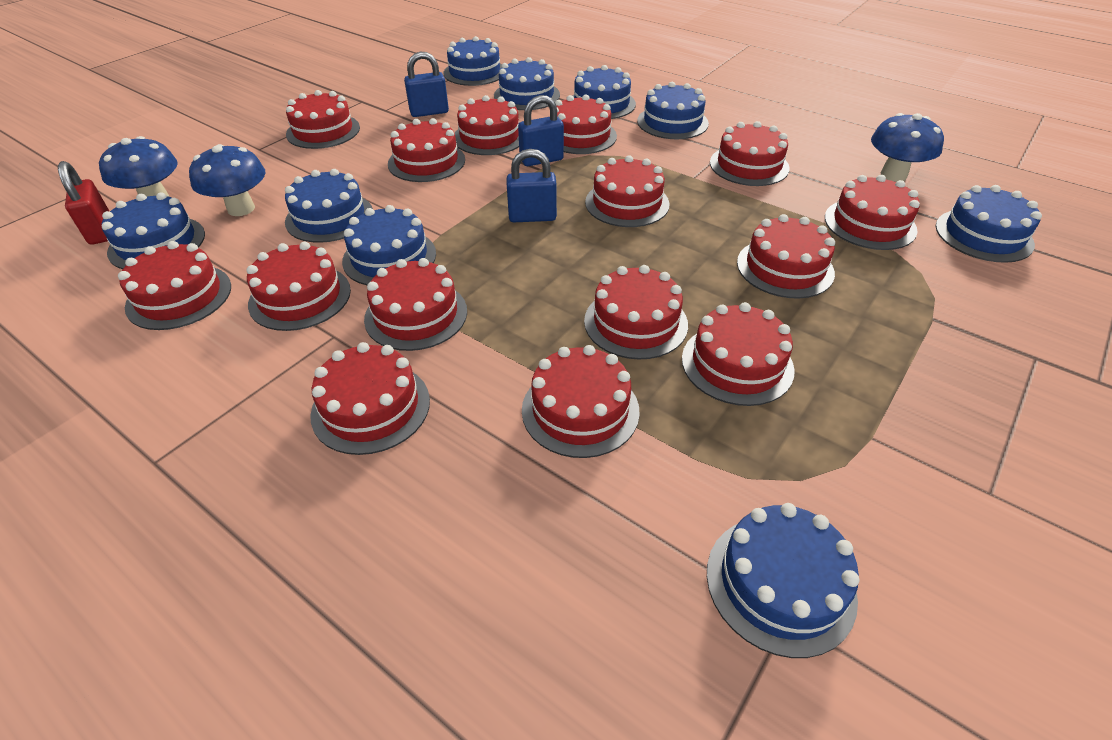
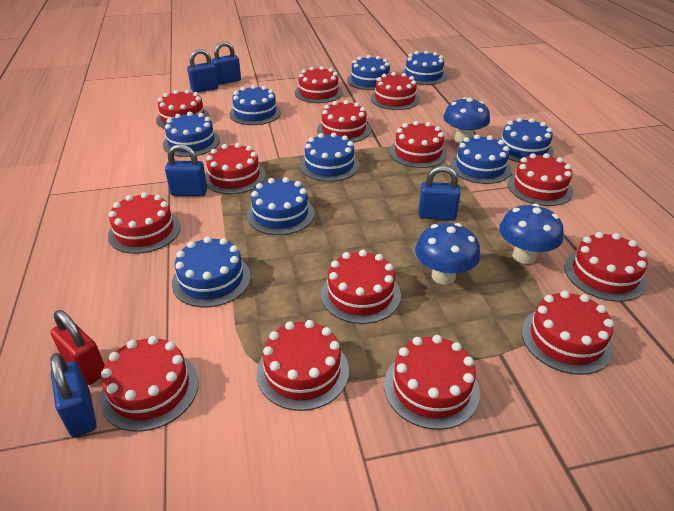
blue padlock: [404,51,449,117] [506,149,557,222] [518,95,564,166] = 3 -> [50,353,97,437] [165,144,207,196] [187,49,218,93] [212,42,241,85] [419,166,461,221] = 5
red cake: [118,241,231,330] [246,242,351,331] [286,90,360,149] [310,342,430,455] [364,258,467,351] [388,118,465,182] [455,95,519,155] [522,345,640,458] [555,94,617,154] [584,265,688,359] [585,155,670,227] [682,302,795,406] [710,121,790,186] [737,214,835,298] [825,175,920,250] = 15 -> [100,336,199,432] [108,192,181,254] [156,90,210,129] [205,143,266,194] [257,320,349,411] [295,66,343,103] [317,100,371,143] [321,250,401,324] [371,72,420,110] [384,335,480,430] [389,121,447,168] [507,153,573,206] [521,291,614,375] [564,232,648,302] = 14

